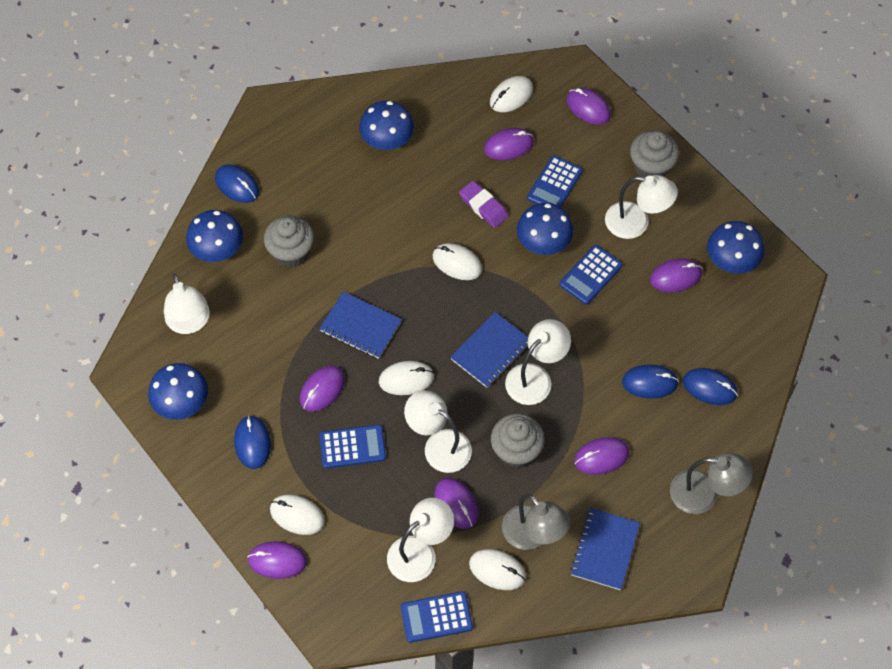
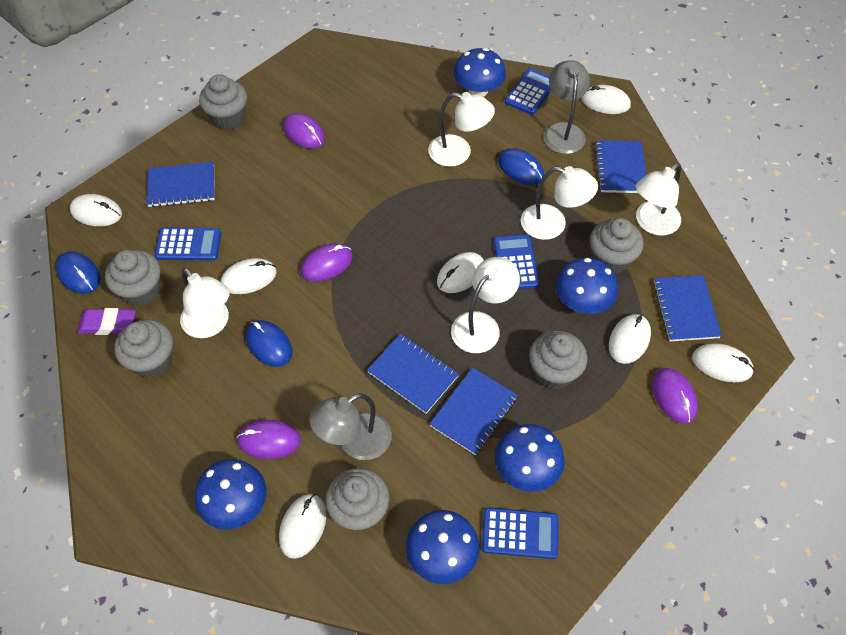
blue mouse: [215,165,259,203] [234,415,271,469] [622,364,679,399] [683,368,738,405] = 4 -> [56,251,100,294] [246,320,292,367] [498,148,544,185] = 3
blue notebook: [319,292,402,359] [450,312,528,388] [570,508,640,590] = 3 -> [147,162,215,207] [367,334,459,414] [430,368,518,455] [595,140,646,193] [653,275,722,341] = 5
grey cupcake: [264,215,314,267] [491,414,545,468] [630,131,679,178] = 3 -> [105,250,161,306] [114,320,173,378] [199,74,247,130] [326,468,389,531] [529,331,588,389] [590,218,644,274] = 6
purple mouse: [248,542,307,579] [300,366,345,412] [434,478,479,529] [484,128,534,160] [566,87,611,125] [574,437,630,475] [650,258,702,292] = 7 -> [237,420,301,459] [283,113,325,149] [301,243,353,282] [652,368,698,424] = 4
white mouse: [270,495,325,535] [379,361,434,395] [433,243,482,280] [469,549,526,590] [490,76,533,112] = 5 -> [70,194,122,226] [221,258,277,294] [279,494,326,559] [437,252,484,293] [581,85,631,114] [609,314,651,364] [692,343,754,382] = 7

